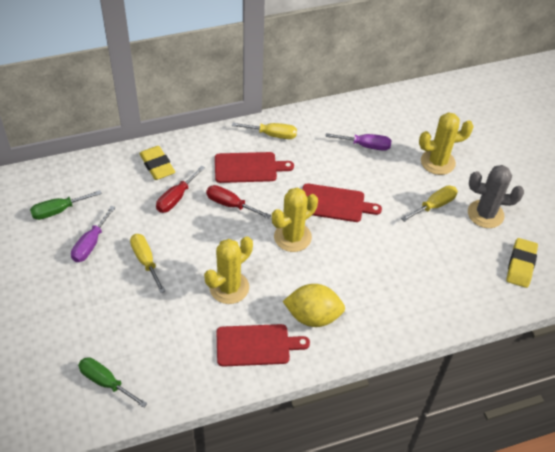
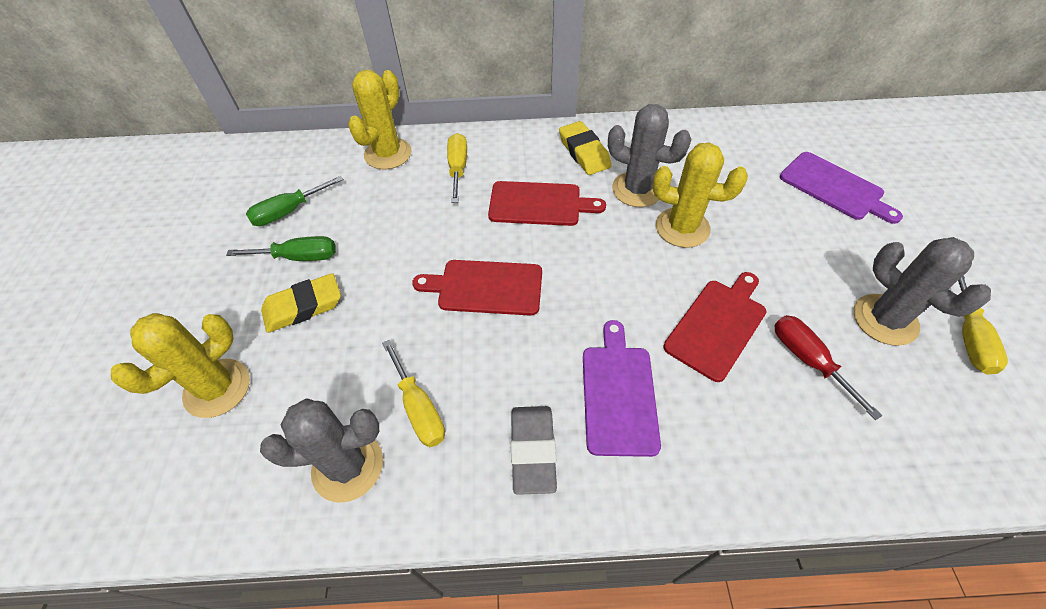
grey cactus: [468,165,524,228] = 1 -> [260,398,383,503] [608,104,692,207] [854,237,991,346] = 3
grey eraser: none = 0 -> [511,406,557,495] = 1
purple cutting board: none = 0 -> [583,320,661,457] [780,152,903,224] = 2
purple screwdriver: [71,206,116,262] [325,133,391,151] = 2 -> none = 0
red screwdriver: [156,165,205,213] [206,185,271,219] = 2 -> [774,315,882,420] = 1
yellow lemon: [283,284,345,327] = 1 -> none = 0

